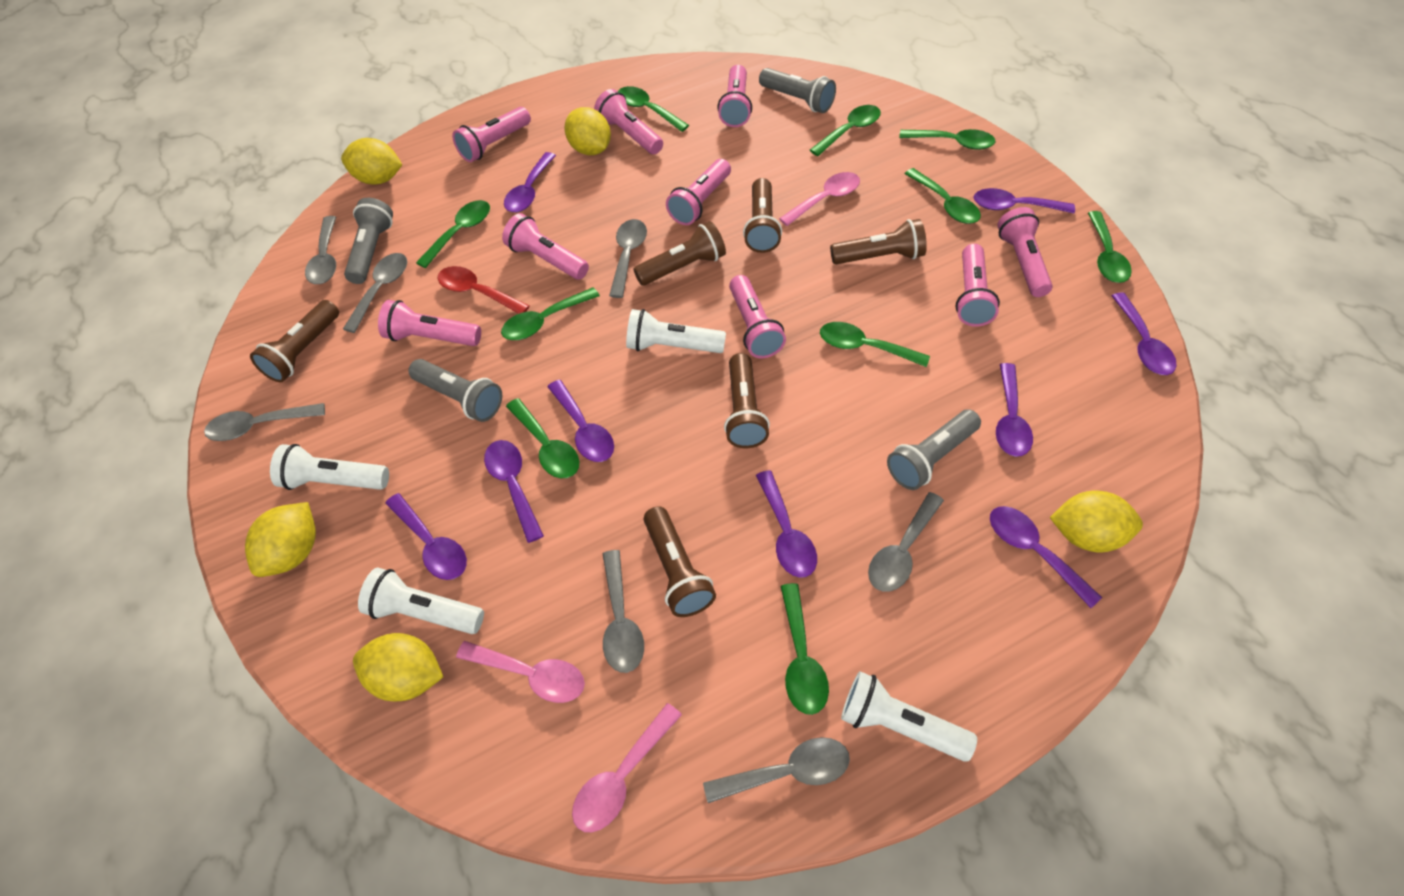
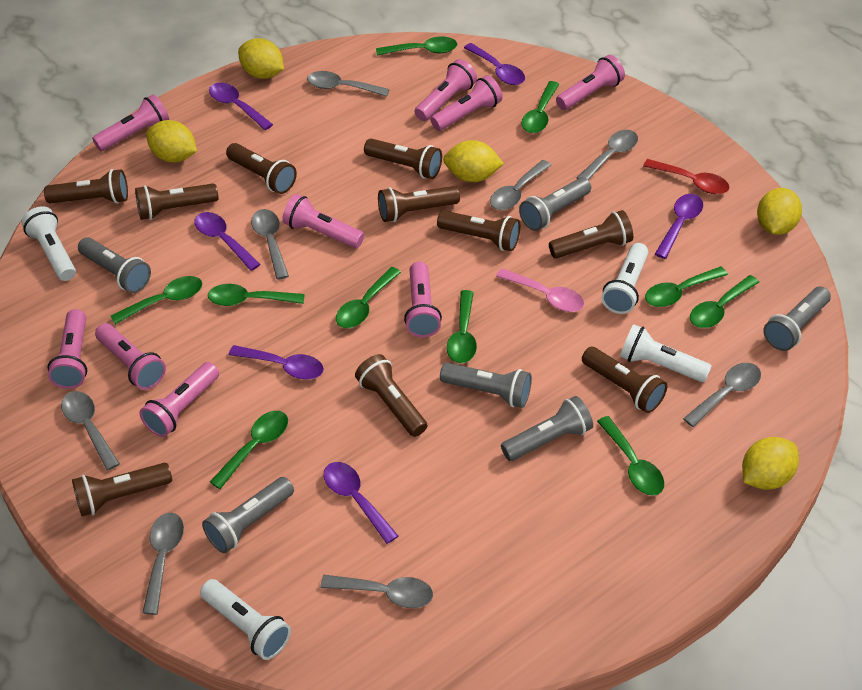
brown flashlight: [250,300,339,383] [634,221,726,286] [644,506,716,617] [724,353,770,448] [743,178,782,253] [830,219,927,264] = 6 -> [44,169,128,204] [72,463,172,516] [135,184,218,220] [226,143,297,194] [355,354,427,437] [364,138,442,179] [378,186,460,222] [437,210,520,251] [549,210,633,259] [582,347,667,413] = 10
grey flashlight: [344,198,393,284] [408,359,502,422] [759,68,836,113] [887,409,981,490] = 4 -> [78,237,151,293] [202,477,294,553] [440,363,532,408] [501,396,593,461] [519,177,591,231] [763,287,831,351] = 6
grey spoon: [204,403,325,441] [305,216,336,284] [343,253,407,333] [603,550,644,673] [609,219,647,298] [703,737,850,803] [868,492,944,592] = 7 -> [61,391,120,470] [142,513,184,615] [251,209,289,280] [307,71,389,97] [320,575,433,608] [490,160,552,210] [577,130,638,180] [683,363,761,427] = 8
pink spoon: [456,641,585,703] [572,703,682,832] [779,172,860,226] = 3 -> [496,268,584,312] = 1
purple spoon: [385,493,467,580] [484,440,544,543] [504,152,556,212] [547,380,614,462] [756,470,817,578] [973,188,1075,214] [990,506,1102,608] [996,363,1033,457] [1111,292,1177,375] = 9 -> [195,212,261,271] [209,82,273,130] [229,345,324,380] [324,462,398,544] [464,43,525,85] [655,194,703,259] = 6

